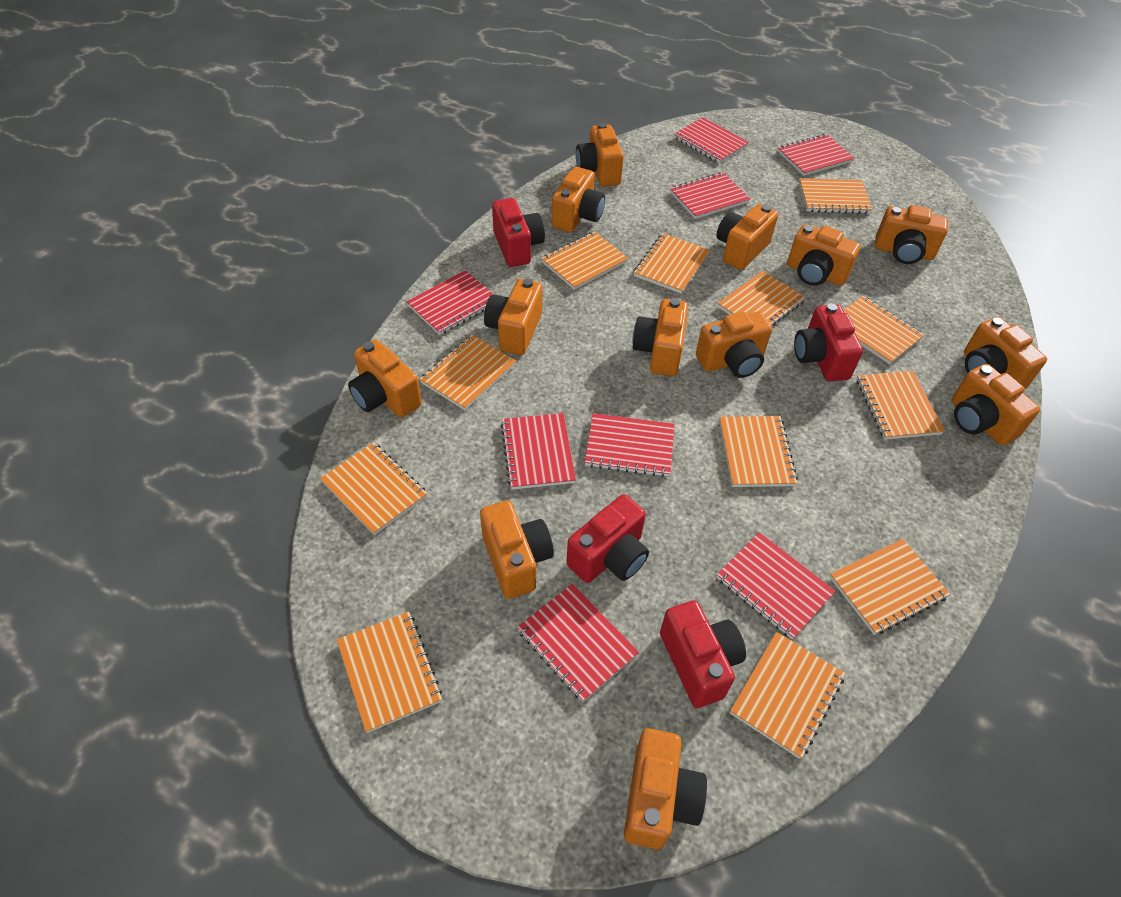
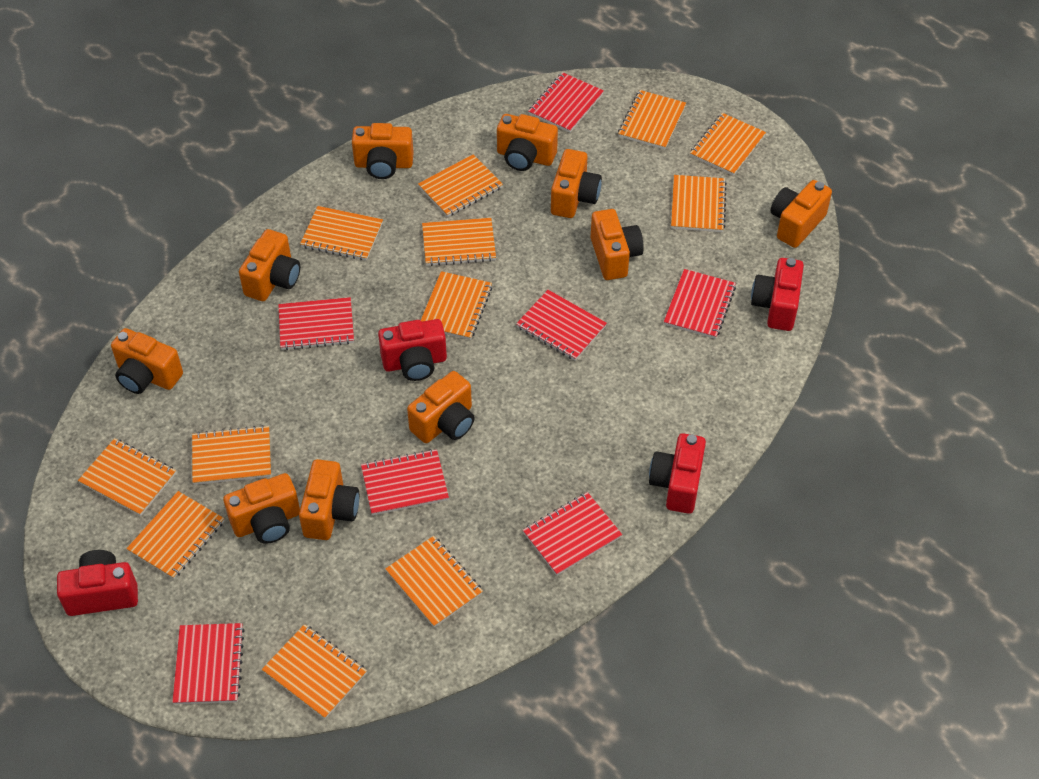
orange camera: [348,340,422,418] [480,501,554,599] [484,278,542,355] [552,167,605,232] [576,123,624,187] [624,728,707,850] [632,298,688,376] [696,312,772,378] [717,204,778,270] [787,224,861,286] [875,205,948,264] [952,364,1040,446] [964,317,1047,389] = 13 -> [111,328,183,394] [223,473,300,544] [239,229,300,301] [299,459,359,540] [352,123,414,179] [407,371,475,443] [497,114,558,171] [551,149,602,218] [590,209,644,280] [771,180,832,248] = 10
red notebook: [406,270,493,335] [500,413,576,490] [517,584,639,702] [585,413,675,477] [670,172,750,219] [674,117,749,163] [717,532,835,639] [777,134,855,176] = 8 -> [172,623,245,704] [278,297,354,350] [361,449,449,515] [516,290,607,361] [523,492,622,576] [528,72,604,133] [664,269,736,339] = 7

